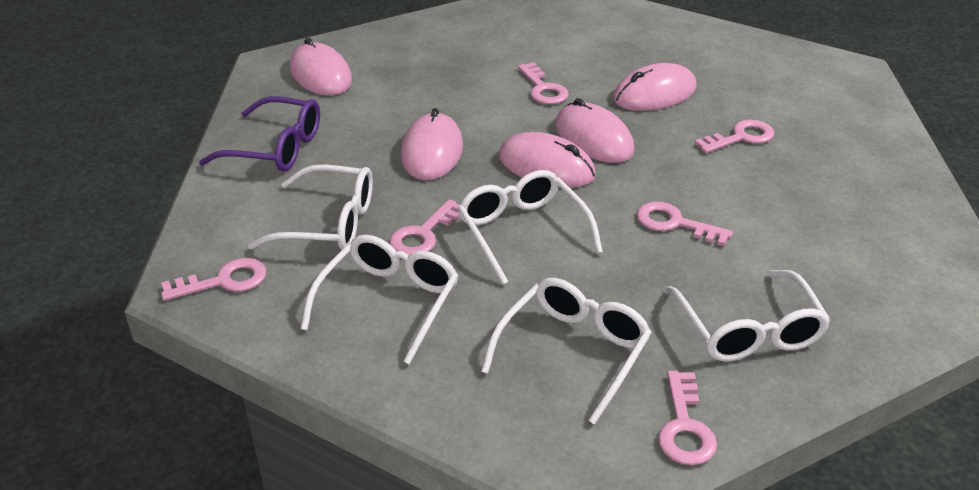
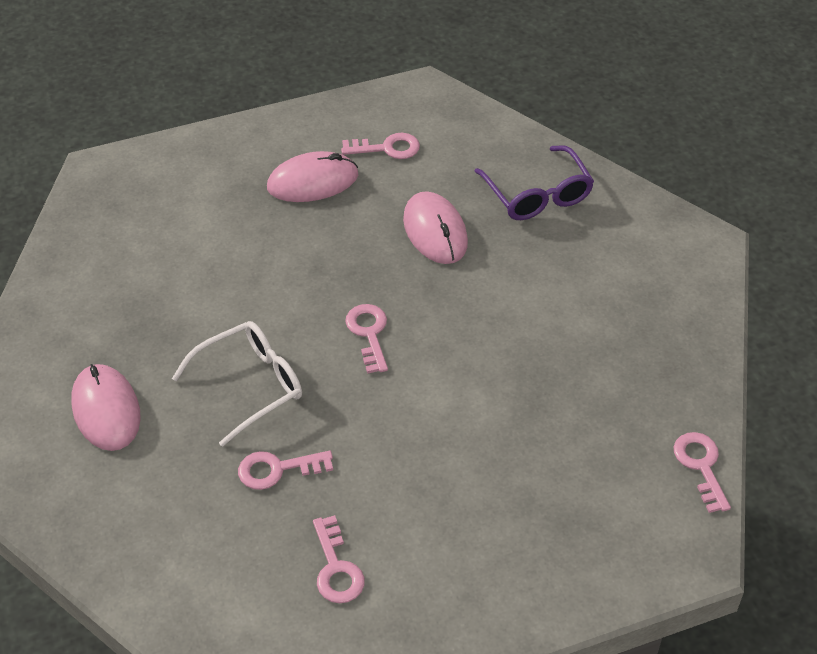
pink key: [161,258,267,301] [389,199,460,255] [518,62,569,104] [637,202,733,246] [658,371,717,465] [695,119,774,153] = 6 -> [238,450,333,490] [313,515,365,603] [341,133,420,159] [345,304,388,374] [674,432,731,513] = 5
pink mouse: [290,38,352,96] [401,108,463,180] [499,132,596,188] [555,98,635,163] [613,63,697,111] = 5 -> [71,364,141,451] [267,151,358,202] [403,191,468,264] = 3
white glasses: [248,164,373,250] [301,235,459,365] [458,170,603,285] [481,278,652,425] [666,270,831,361] = 5 -> [172,321,302,447] = 1

